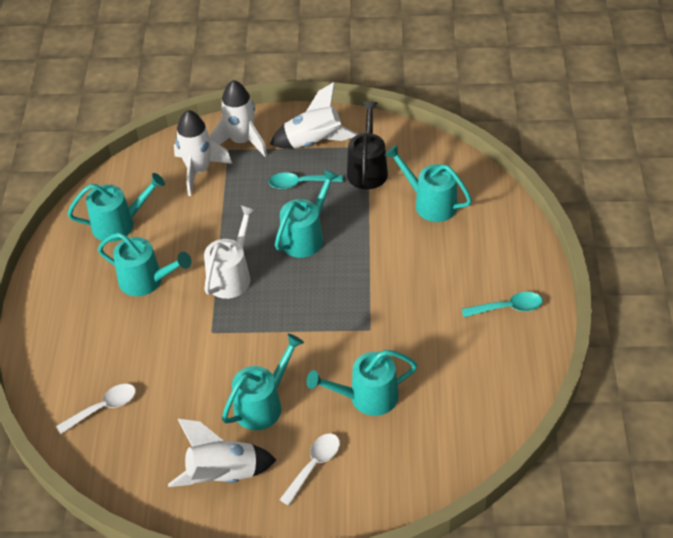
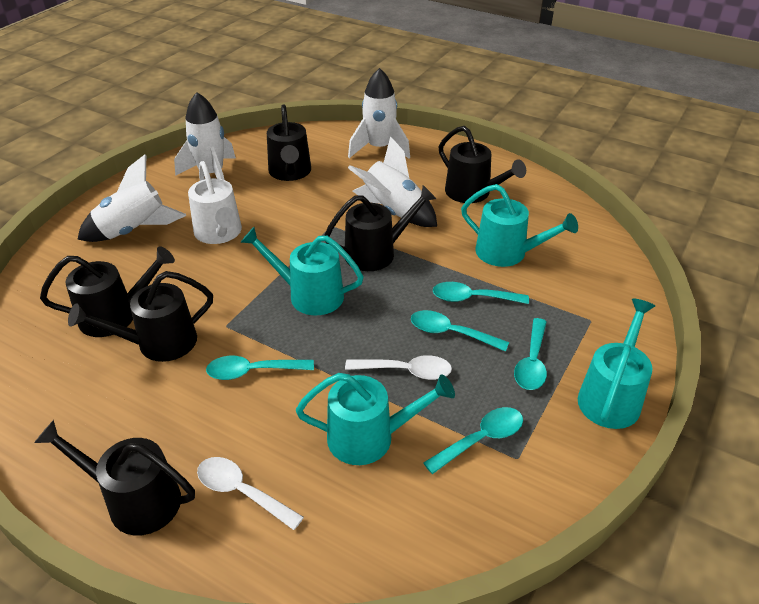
black watering can: [347,101,388,189] = 1 -> [34,420,195,536] [40,246,175,337] [68,271,213,362] [267,104,311,181] [324,185,436,271] [439,126,526,203] = 6
turquoise spoon: [269,173,343,189] [461,292,543,317] = 2 -> [206,356,314,380] [411,310,509,352] [423,407,523,474] [433,282,529,304] [514,318,547,390] = 5
turquoise watering can: [67,173,165,242] [98,233,192,296] [222,334,304,430] [275,169,338,258] [306,350,417,416] [385,145,472,222] = 6 -> [240,227,364,315] [296,373,455,465] [461,184,578,267] [578,298,655,429] = 4

